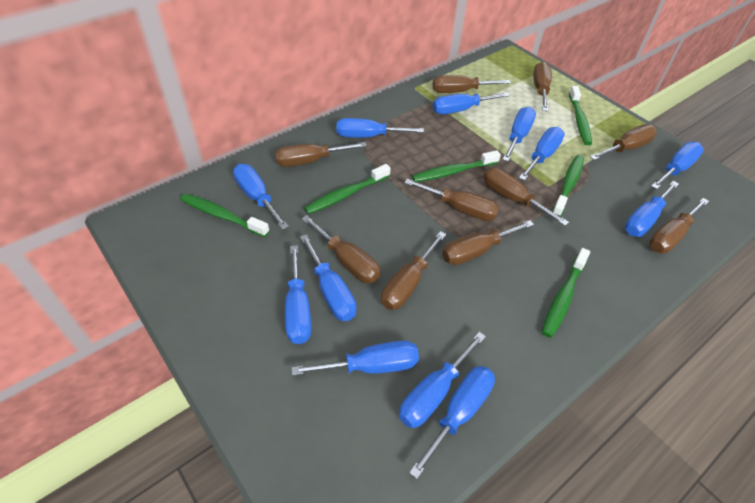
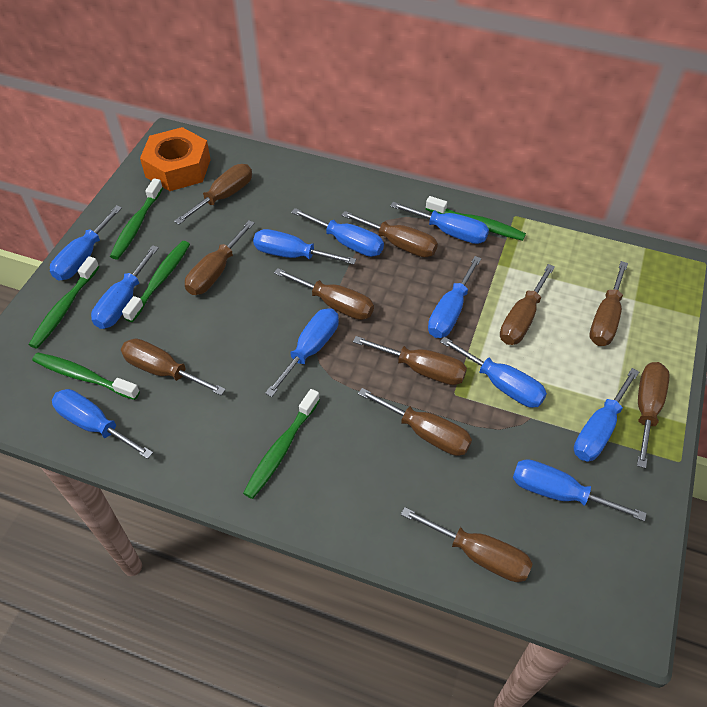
blue screwdriver: [233,164,289,230] [285,245,311,344] [291,341,419,376] [300,234,356,321] [337,118,424,138] [399,332,486,428] [409,366,495,479] [433,92,510,114] [502,107,536,162] [519,127,565,181] [625,181,679,237] [651,142,704,189] = 12 -> [50,205,122,281] [52,389,153,459] [91,245,159,329] [253,229,356,265] [265,308,339,397] [291,208,384,257] [390,202,489,244] [428,256,482,338] [440,337,547,408] [513,459,647,521] [574,368,639,461] = 11
brown screwdriver: [275,142,366,167] [301,215,380,283] [381,231,446,310] [404,179,499,221] [433,75,511,93] [442,220,534,265] [484,168,569,226] [533,62,552,111] [590,124,657,160] [649,198,709,254] = 10 -> [121,338,226,396] [174,164,252,225] [185,220,255,295] [274,268,374,320] [341,211,438,257] [353,336,467,385] [358,388,472,456] [401,507,533,582] [500,264,555,345] [589,261,628,346] [637,362,670,469] = 11
orange nut: none = 0 -> [140,127,211,191] = 1

